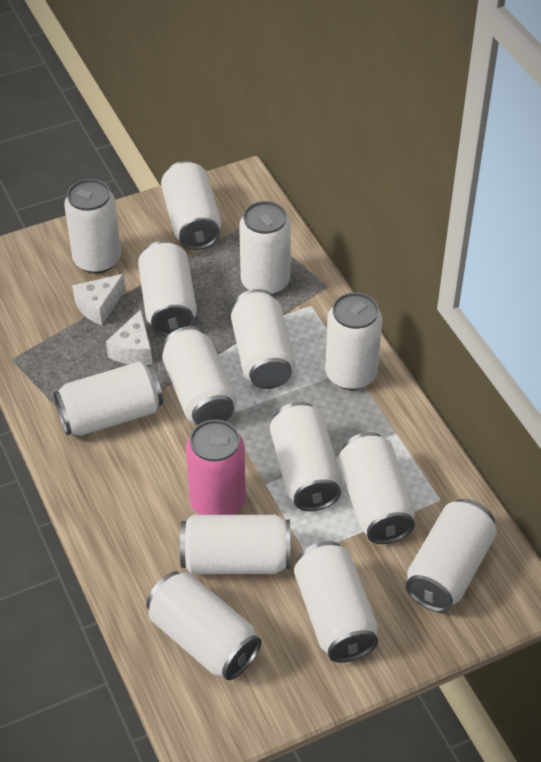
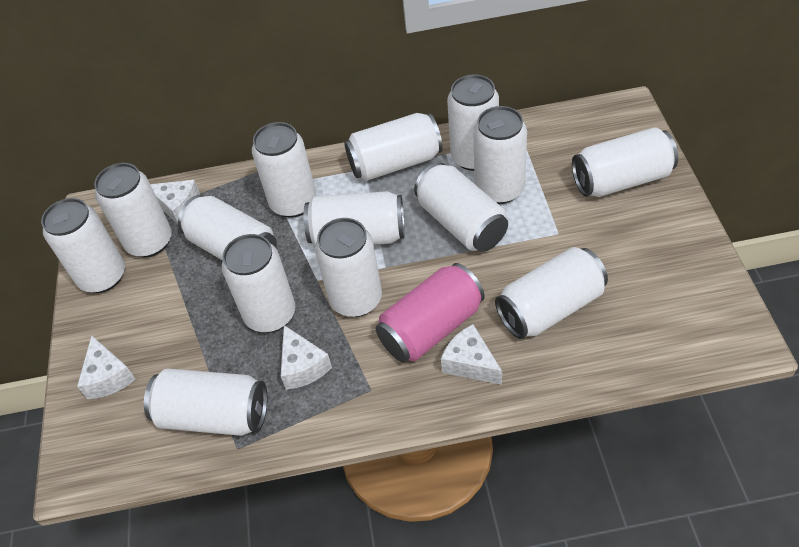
white cheese: [72,274,126,325] [106,309,152,365] = 2 -> [77,335,136,399] [150,180,200,224] [281,325,332,390] [441,324,502,385] = 4

